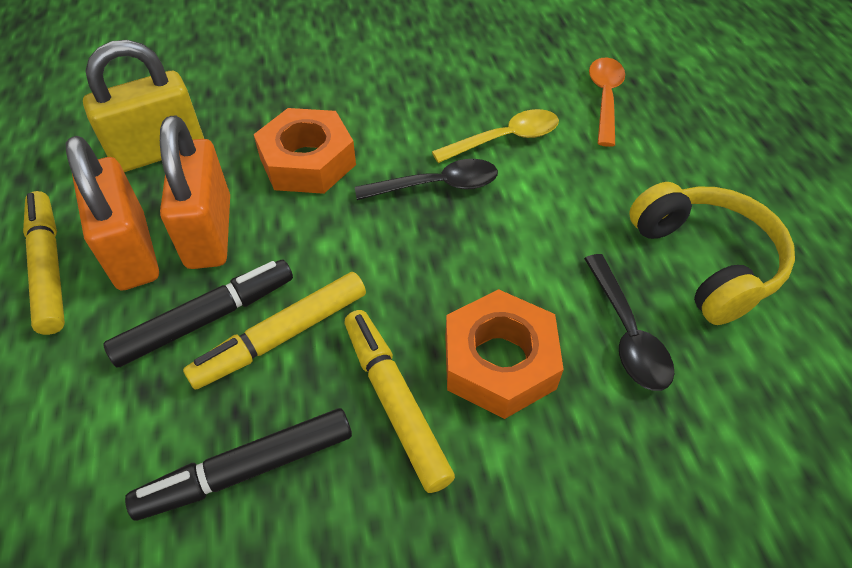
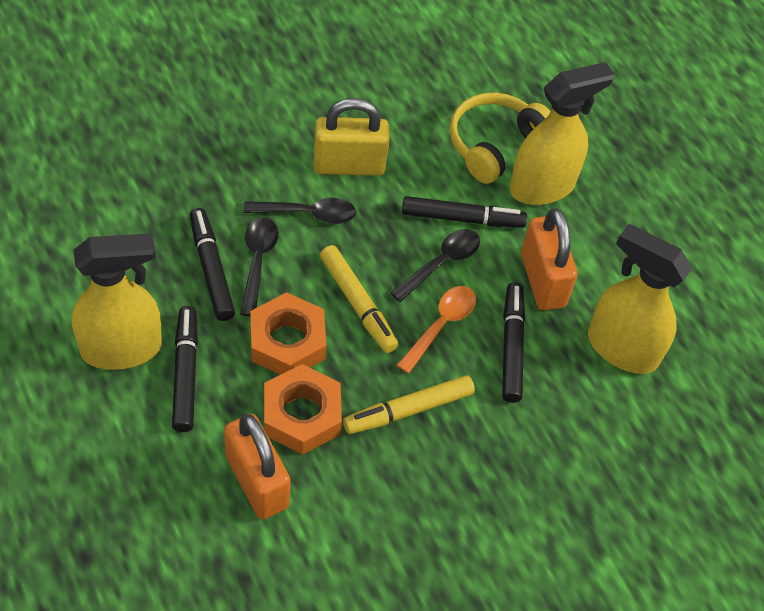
black marker: [103,260,293,368] [125,408,352,521] = 2 -> [172,306,198,432] [190,208,235,321] [402,196,527,228] [502,283,525,403] = 4
black spoon: [355,159,498,200] [584,254,674,391] = 2 -> [240,217,278,316] [243,198,356,224] [390,229,480,302] = 3
yellow marker: [23,191,65,335] [183,272,366,390] [345,310,455,493] = 3 -> [320,245,398,353] [343,375,475,434] = 2
yellow spoon: [432,109,559,163] = 1 -> none = 0
yellow spray bottle: none = 0 -> [72,233,162,370] [510,62,615,205] [588,224,692,374] = 3

